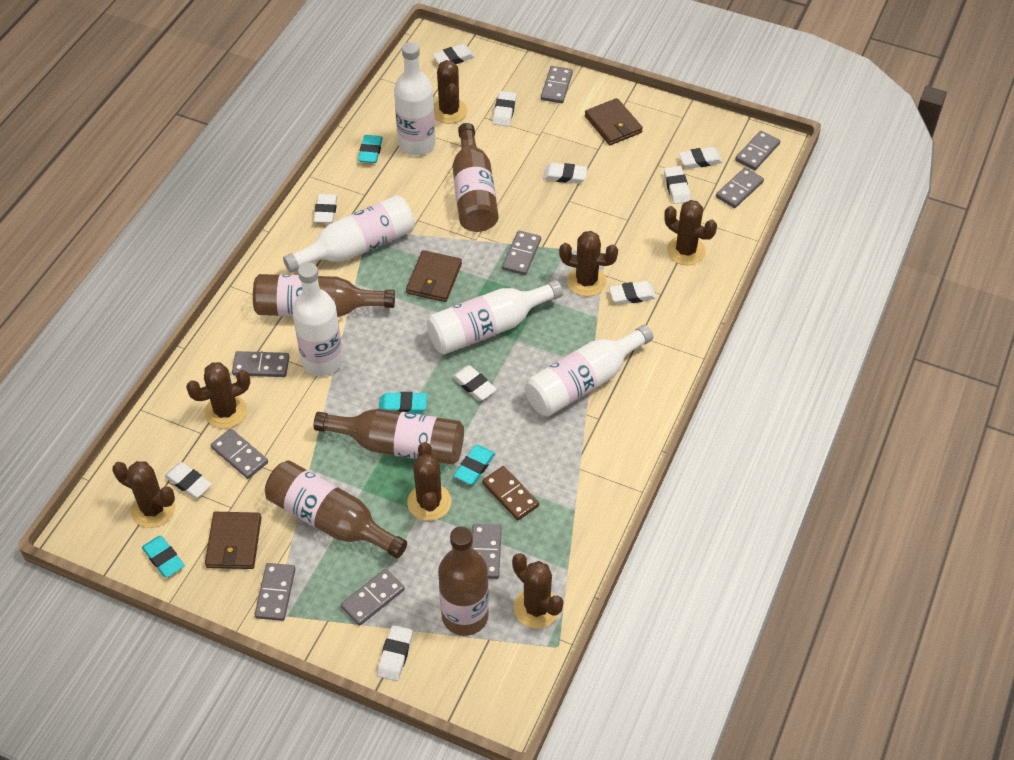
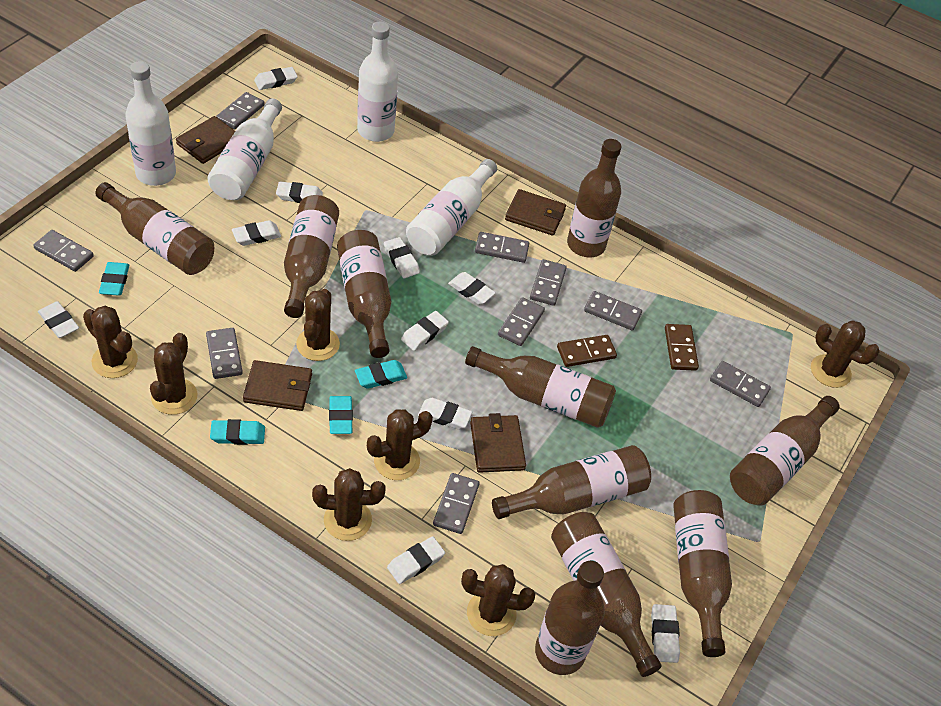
brown bottle: [253,274,395,317] [265,460,407,558] [314,409,464,465] [438,526,489,636] [453,123,499,232] = 5 -> [95,182,214,275] [284,195,339,318] [337,230,391,358] [465,346,616,428] [492,445,651,519] [535,561,605,675] [551,512,661,677] [567,139,621,258] [673,490,732,657] [730,396,840,505] = 10
brown domino: [482,466,539,520] = 1 -> [557,335,617,367] [665,324,699,371] = 2
brown wallet: [205,512,261,569] [406,250,462,302] [585,98,643,145] = 3 -> [176,116,235,164] [243,360,312,411] [470,413,526,473] [505,189,566,236] = 4
white bottle: [283,195,415,273] [292,263,343,376] [394,42,435,155] [427,280,563,354] [525,325,653,417] = 5 -> [126,61,176,186] [207,98,282,200] [357,22,398,142] [406,159,497,256] = 4

